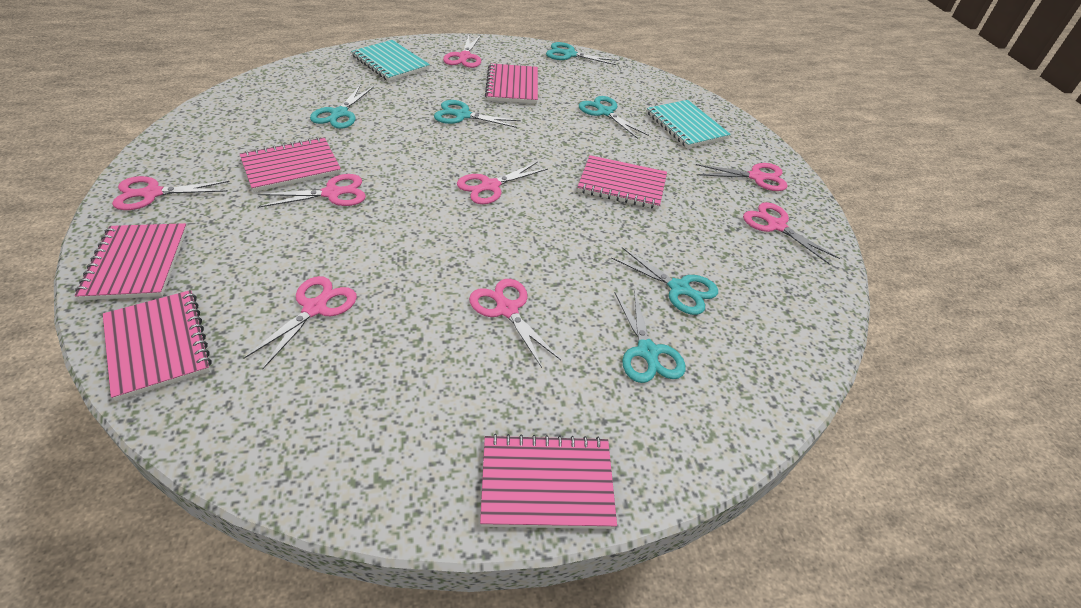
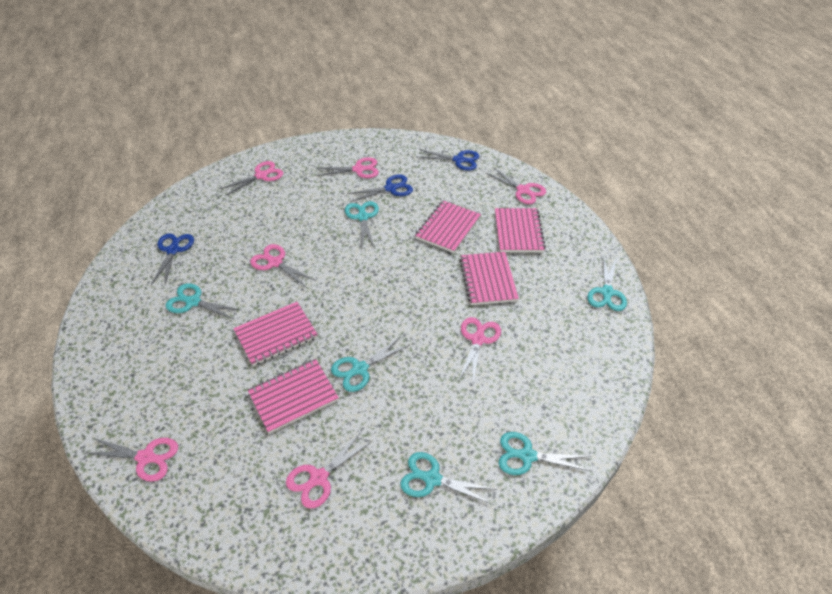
blue scissors: none = 0 -> [151,234,194,285] [347,175,413,202] [419,150,479,171] = 3
pink notebook: [75,223,187,300] [103,290,212,401] [240,137,341,192] [480,434,617,529] [485,63,538,104] [577,155,667,209] = 6 -> [233,302,318,366] [248,359,339,434] [415,201,481,253] [459,252,519,305] [495,208,546,252] = 5
pink scissors: [112,176,230,210] [244,276,357,369] [258,174,366,207] [443,35,481,68] [457,162,548,204] [469,279,561,368] [696,163,788,191] [743,202,840,265] = 8 -> [86,438,178,482] [220,161,283,196] [250,244,315,287] [286,431,372,508] [316,157,379,178] [458,317,501,384] [486,167,546,204] = 7
turquoise notebook: [351,40,430,81] [647,100,731,148] = 2 -> none = 0

